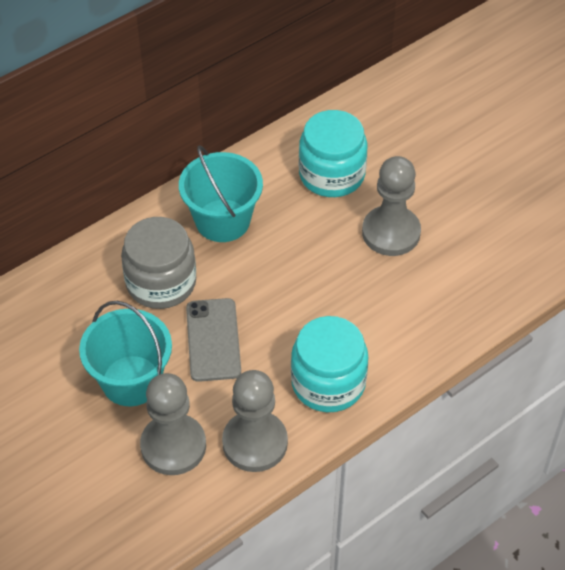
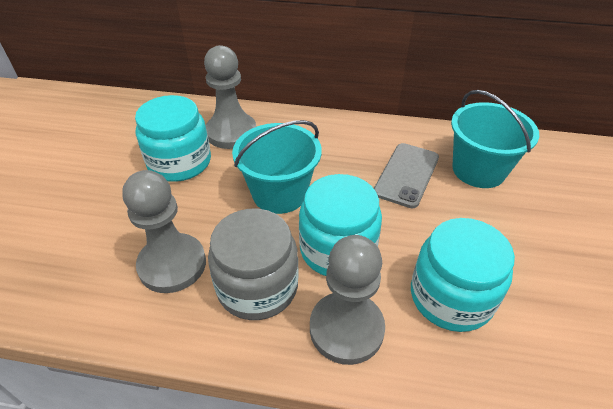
turquoise jar: [291,316,368,412] [299,110,367,197] = 2 -> [135,95,211,182] [299,174,382,276] [411,218,515,332] = 3

